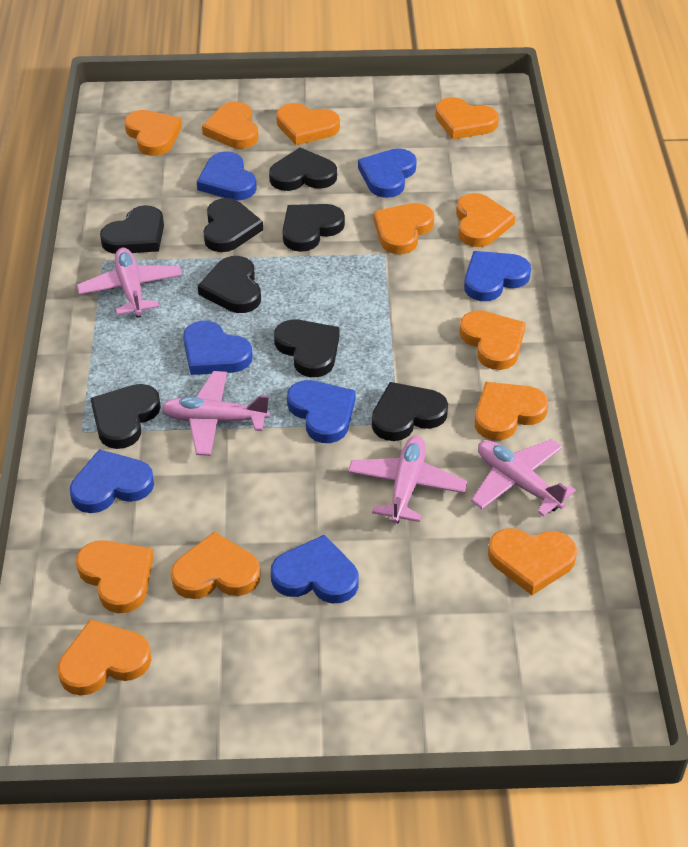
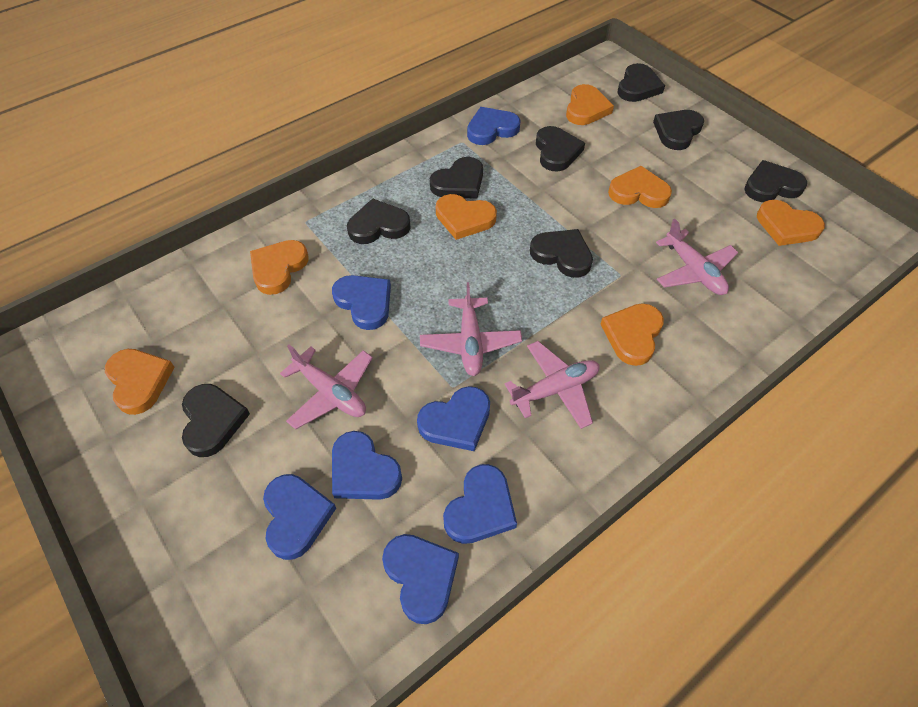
orange heart: [58,619,152,696] [76,540,154,613] [124,110,182,156] [171,532,261,599] [202,102,258,149] [276,103,340,145] [374,203,434,254] [435,97,499,139] [456,193,515,247] [459,310,526,370] [475,382,548,440] [488,528,577,595] = 12 -> [105,349,174,415] [250,240,309,295] [436,194,497,240] [566,84,614,125] [600,303,664,366] [608,166,672,208] [757,200,825,246] = 7

